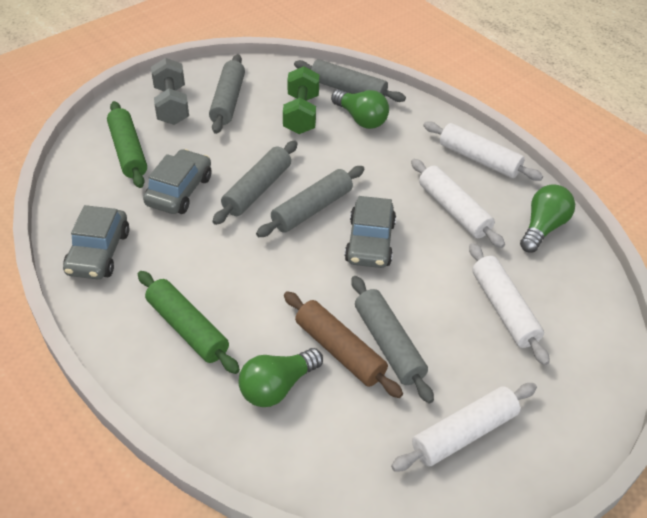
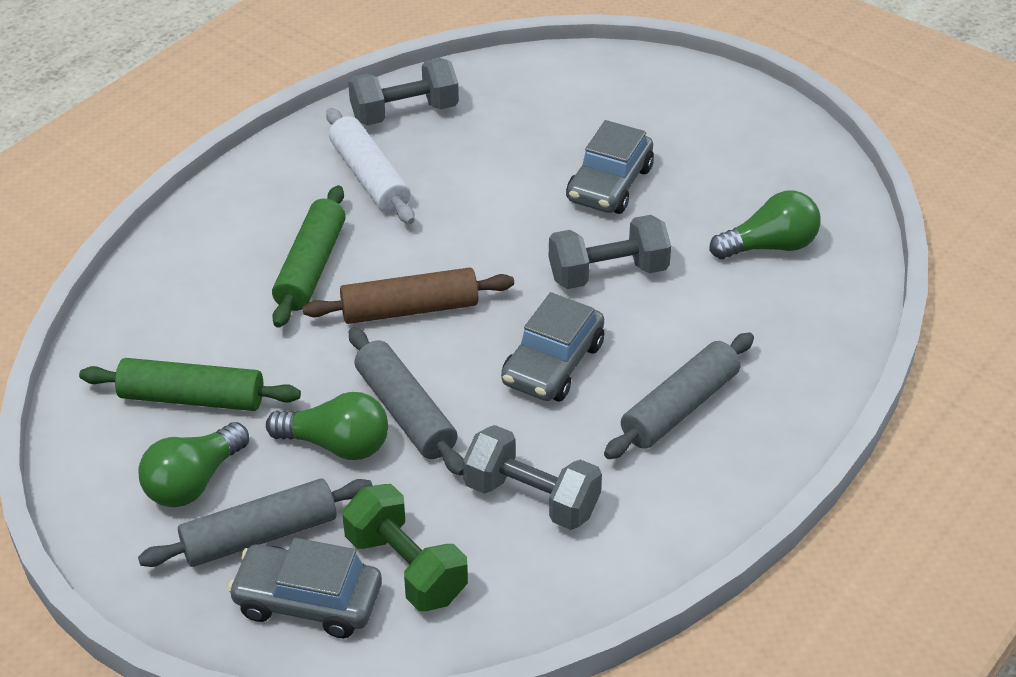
grey dumbbell: [151,58,189,125] = 1 -> [348,58,459,125] [463,425,602,530] [549,215,671,289] = 3
grey rolling pin: [209,54,245,134] [212,141,298,225] [256,166,364,237] [294,59,406,102] [351,276,434,404] = 5 -> [138,478,373,567] [349,327,464,476] [604,332,754,459] = 3
white rolling pin: [391,383,537,472] [411,159,505,248] [423,121,543,181] [469,243,550,365] = 4 -> [326,108,415,224] = 1

